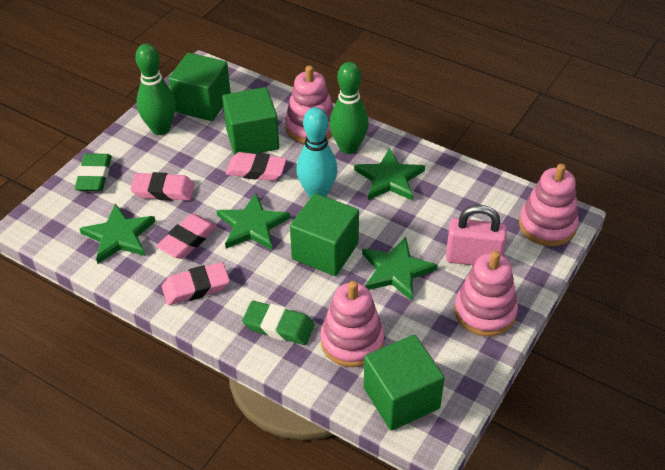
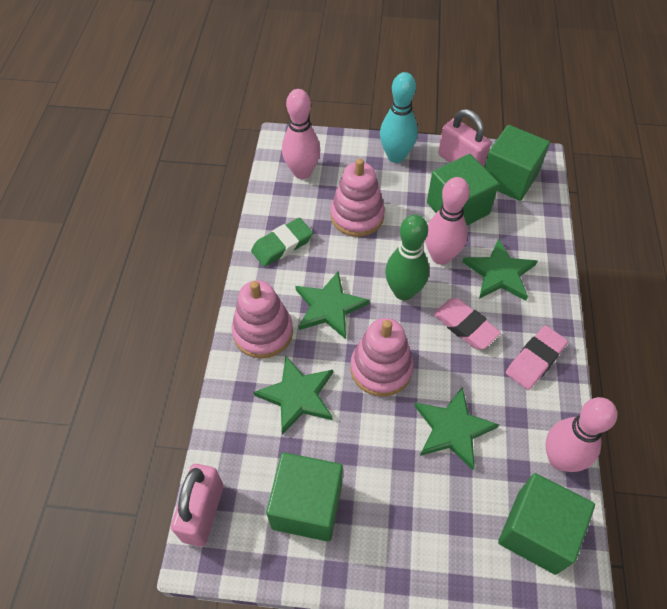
green bowling pin: [135,44,176,135] [329,62,369,154] = 2 -> [385,214,429,300] = 1
green eraser: [74,153,112,191] [242,301,315,345] = 2 -> [251,218,313,267] = 1
pink bowling pin: none = 0 -> [282,89,320,179] [425,177,470,265] [545,397,617,472] = 3
pink eraser: [130,172,195,201] [156,214,217,259] [162,262,230,305] [226,152,287,181] = 4 -> [433,298,501,349] [506,326,568,390] = 2
pink padlock: [446,205,507,265] = 1 -> [171,464,223,547] [438,109,491,167] = 2
pink stacking toy: [285,66,334,144] [320,281,384,367] [454,251,518,336] [519,164,579,246] = 4 -> [232,280,293,359] [331,158,385,237] [351,318,414,397] = 3

